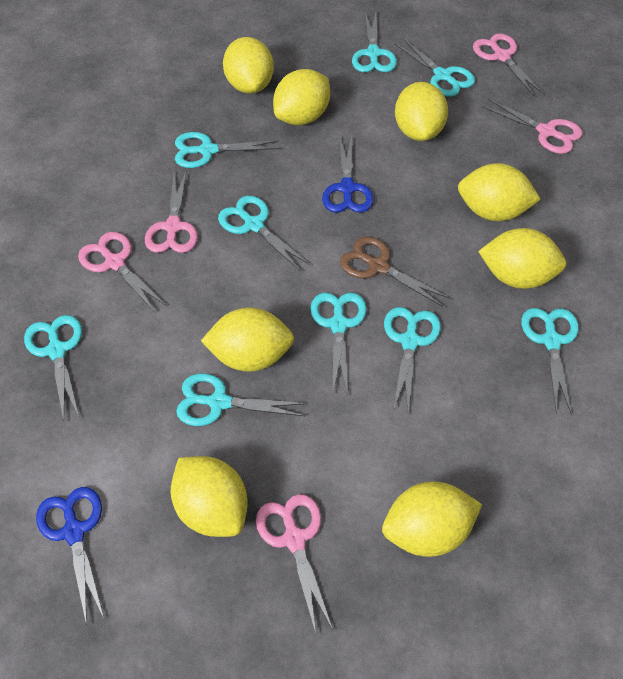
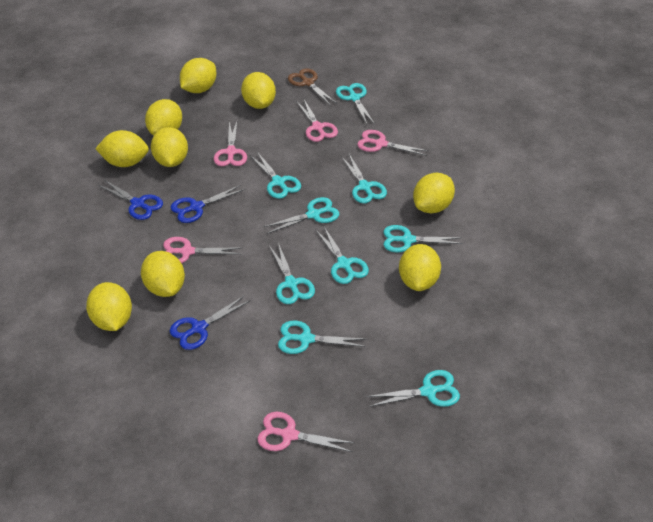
blue scissors: [36,487,104,625] [322,136,374,213] = 2 -> [98,180,163,220] [170,295,250,350] [171,185,245,223] = 3
yellow lemon: [171,456,248,537] [201,307,294,372] [223,37,274,94] [273,69,330,125] [382,481,482,557] [395,82,448,141] [458,163,541,221] [478,228,566,289] = 8 -> [86,282,132,331] [95,130,149,167] [141,251,185,297] [145,99,182,135] [151,127,188,167] [180,58,216,93] [241,72,276,109] [399,244,441,291] [413,173,455,213] = 9

